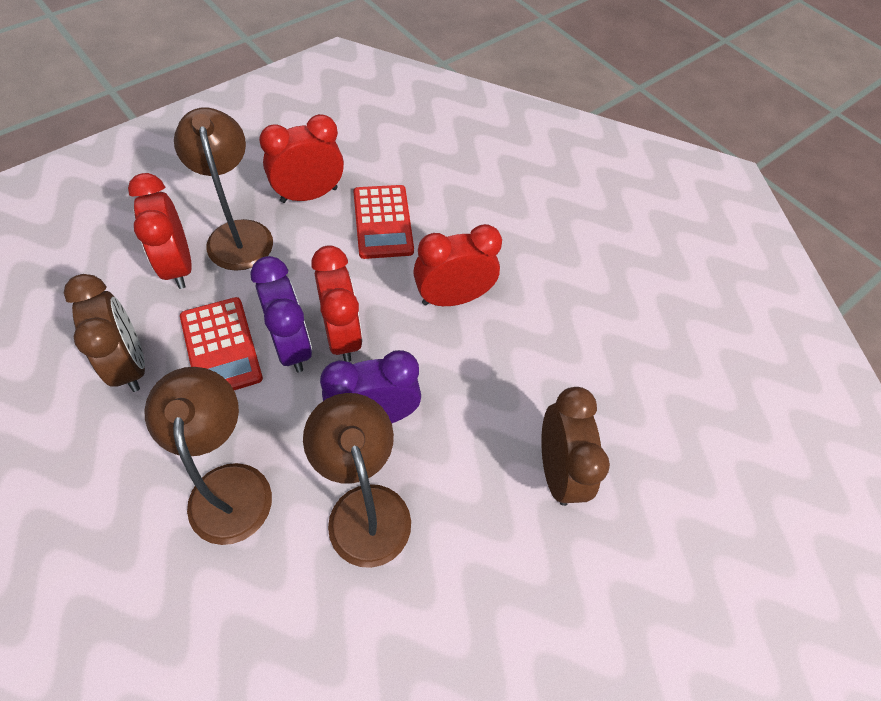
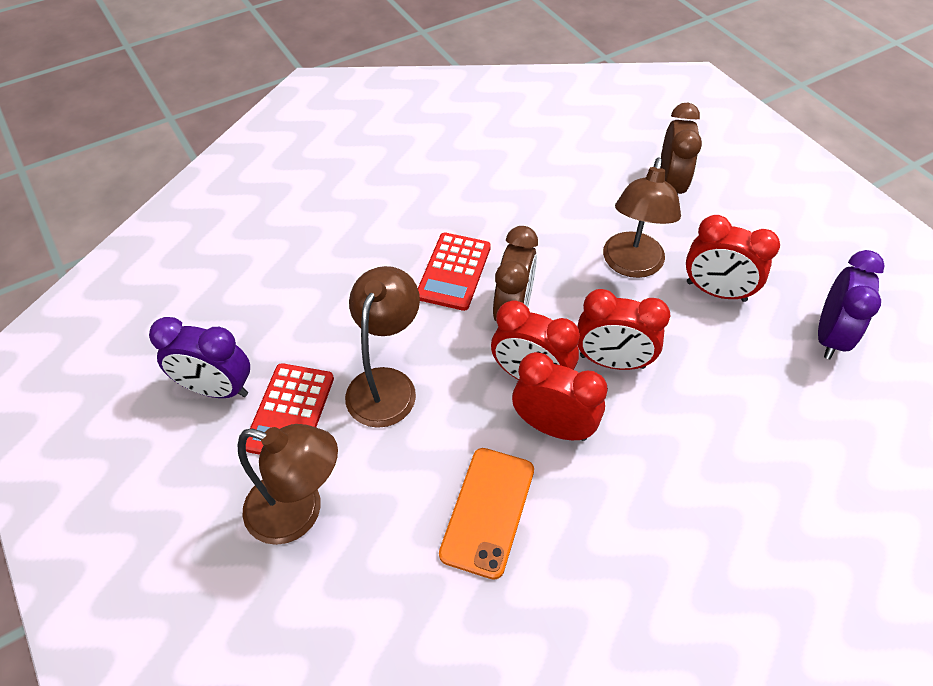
orange phone: none = 0 -> [439,448,534,580] = 1

